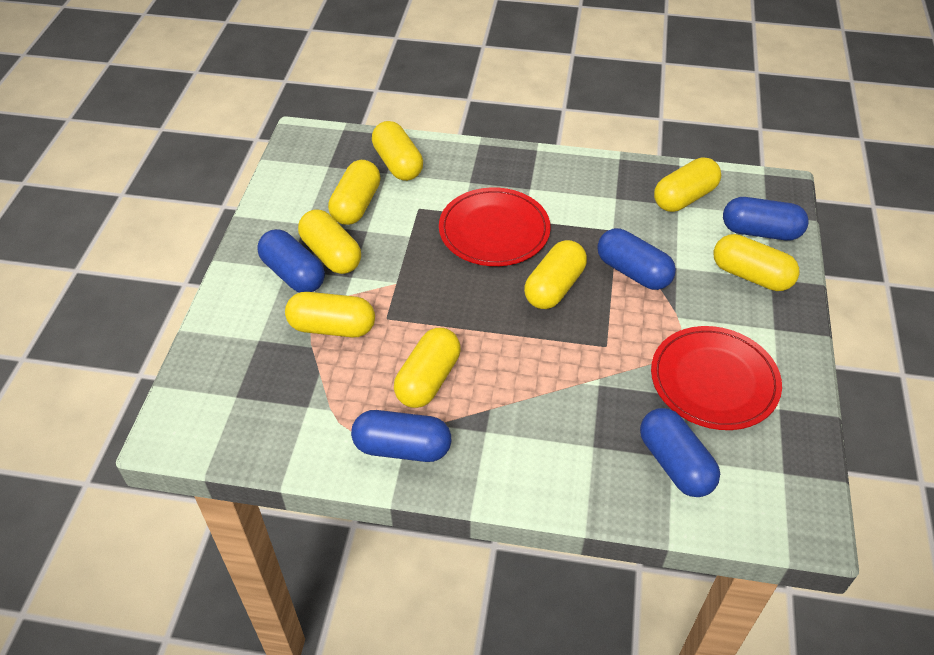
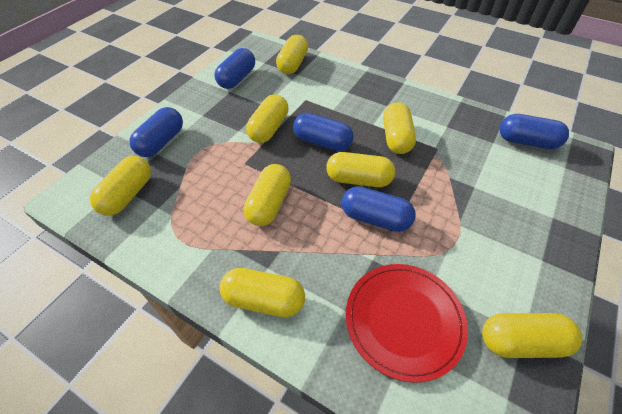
red plate: [439,187,551,266] [651,326,782,430] = 2 -> [346,264,468,383] = 1

